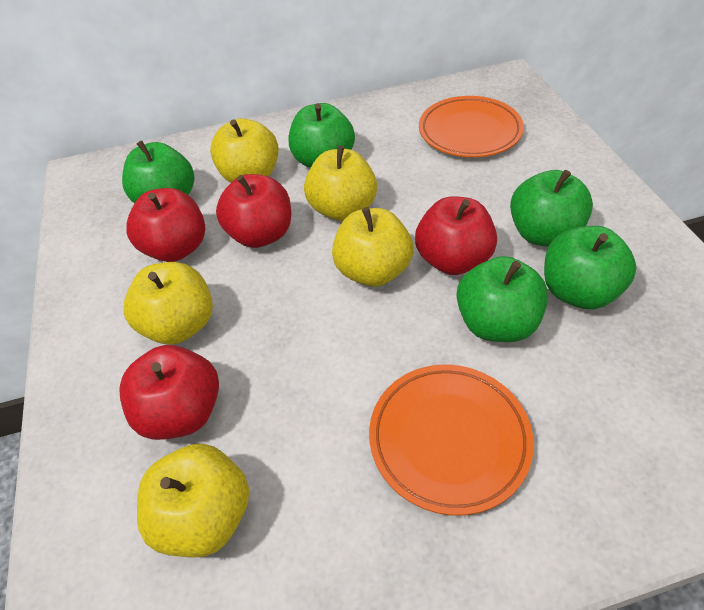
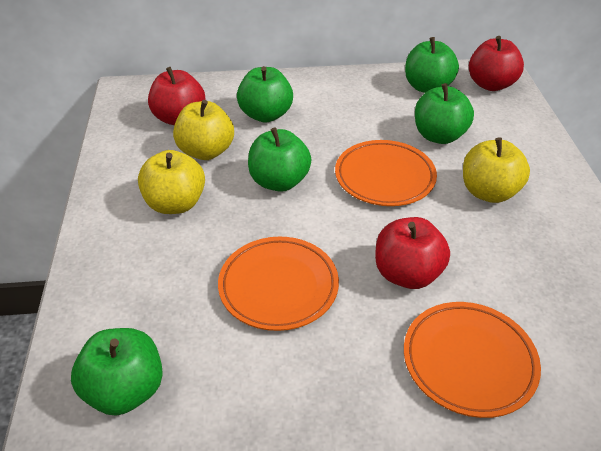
orange plate: [369,364,534,515] [419,96,524,157] = 2 -> [218,237,339,331] [335,140,437,206] [404,302,541,418] = 3
red apple: [120,345,219,440] [126,188,205,262] [216,174,291,248] [415,196,497,275] = 4 -> [148,67,205,125] [375,217,450,289] [469,36,524,91] = 3
yellow apple: [124,262,213,345] [137,443,249,558] [210,118,279,183] [304,146,377,221] [332,207,414,287] = 5 -> [138,150,205,214] [173,100,234,160] [463,137,530,203] = 3

